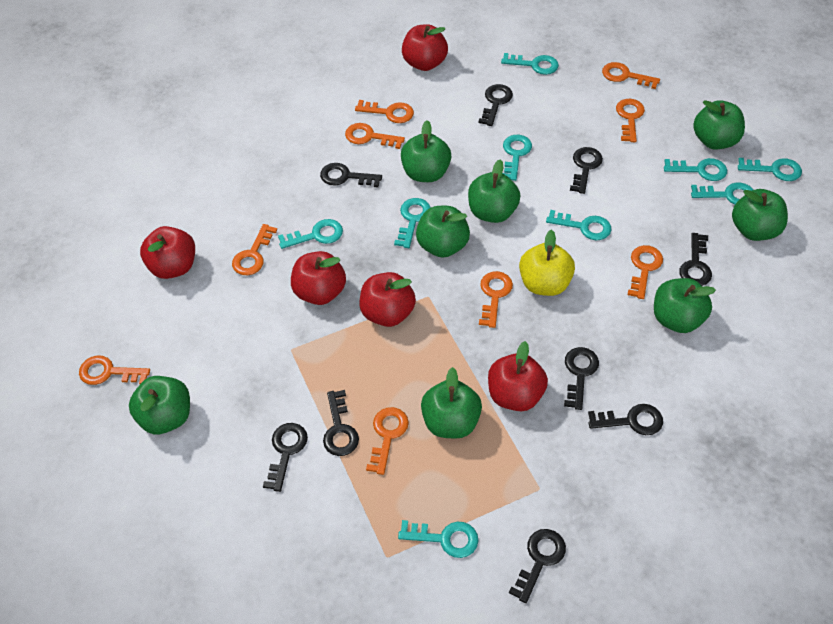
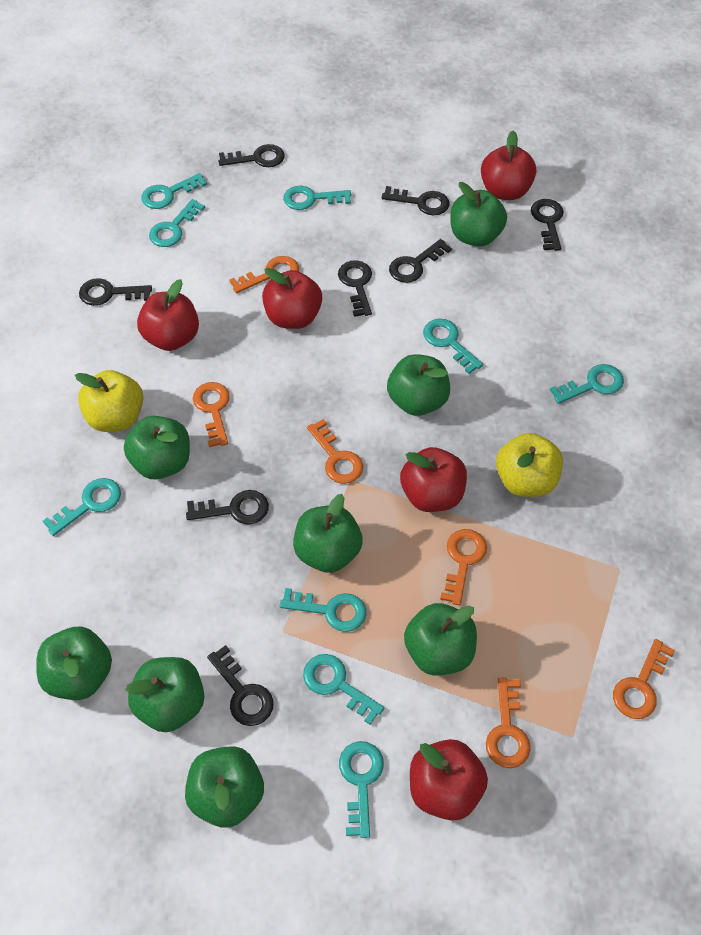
black key: [263,423,308,492] [320,163,382,188] [323,390,359,456] [479,84,513,126] [509,529,566,603] [564,347,599,410] [570,147,603,194] [588,404,663,435] [679,233,712,286] = 9 -> [79,278,152,306] [186,490,269,524] [207,645,274,726] [219,144,285,167] [338,260,372,317] [382,186,449,215] [389,239,452,283] [531,199,564,251] = 8
orange key: [79,356,150,385] [232,224,277,275] [345,123,405,149] [355,100,414,123] [366,407,409,475] [479,271,513,328] [602,62,660,89] [616,99,645,142] [628,245,663,299] = 9 -> [193,382,230,447] [229,256,299,293] [307,419,363,484] [440,529,487,605] [486,678,530,768] [613,639,675,719] = 6
yellow apple: [519,230,575,296] = 1 -> [75,370,143,432] [496,433,563,497] = 2

